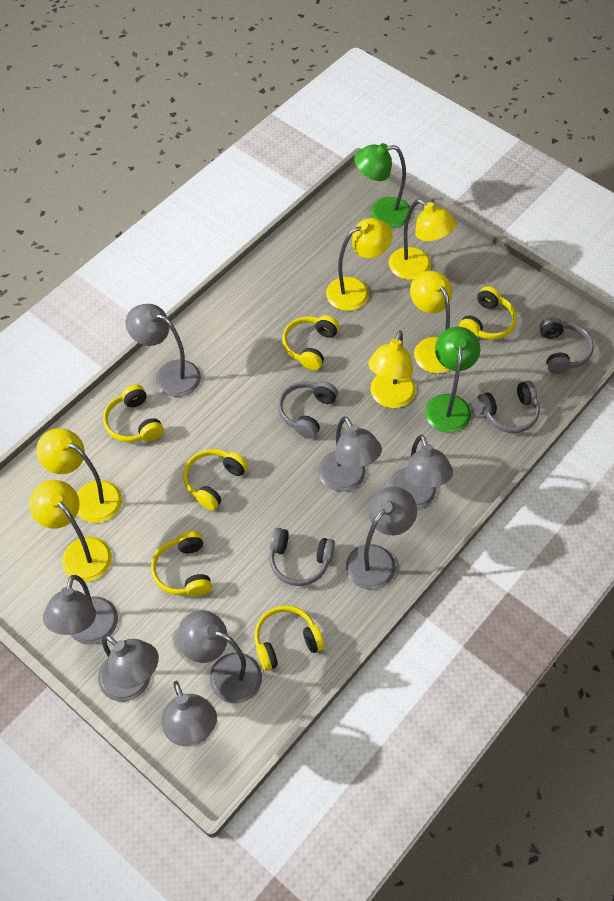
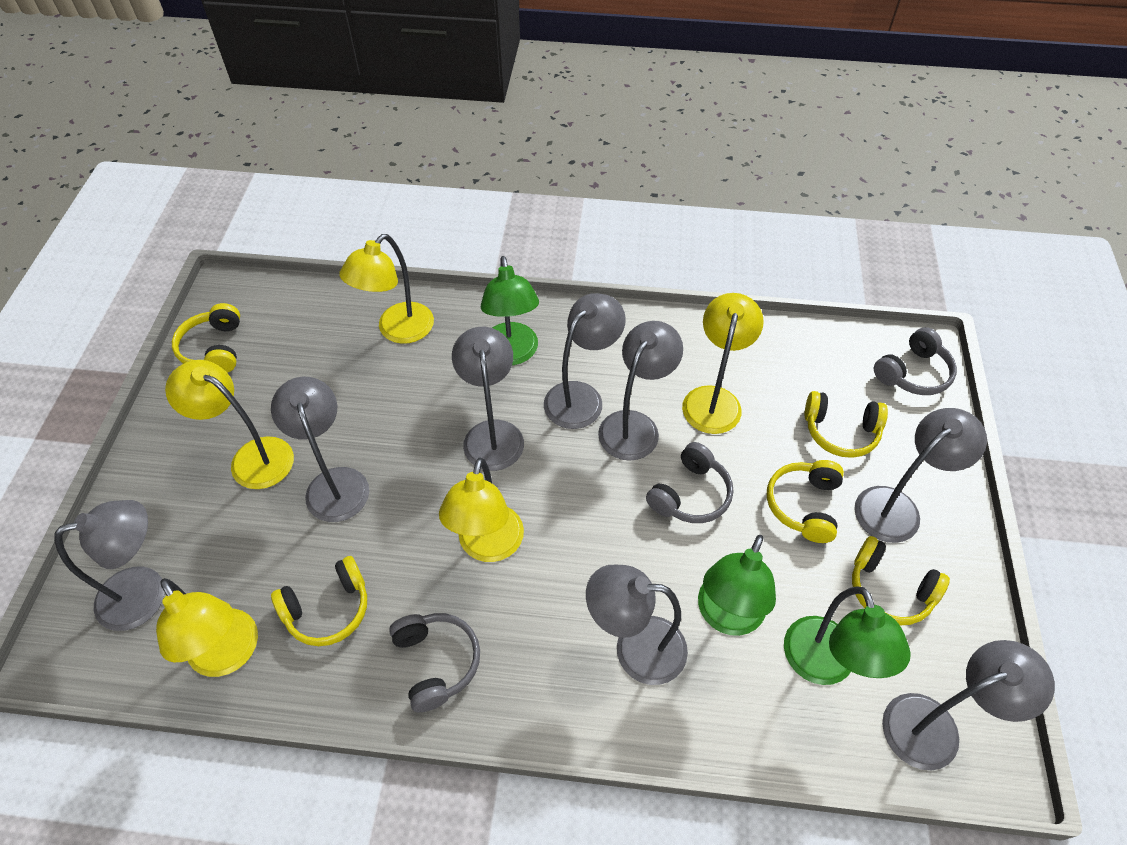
green lamp: [354,143,412,228] [425,327,480,433] = 2 -> [481,256,539,365] [698,535,776,636] [784,586,911,685] = 3
grey headphones: [269,528,335,586] [278,381,338,439] [477,380,540,433] [539,317,594,374] = 4 -> [389,613,480,712] [646,442,733,523] [874,327,957,395] = 3
yellow headphones: [103,384,164,442] [151,531,212,597] [183,449,248,510] [254,606,325,671] [282,315,339,370] [459,286,517,340] = 6 -> [172,303,240,373] [271,556,367,646] [767,460,844,543] [804,391,888,458] [852,536,950,626] = 5
yellow lamp: [29,480,112,582] [36,428,122,523] [326,218,393,311] [368,331,416,408] [389,199,456,280] [410,271,452,373] = 6 -> [156,578,258,677] [165,360,294,489] [340,234,434,344] [439,457,524,562] [682,293,764,434] = 5

